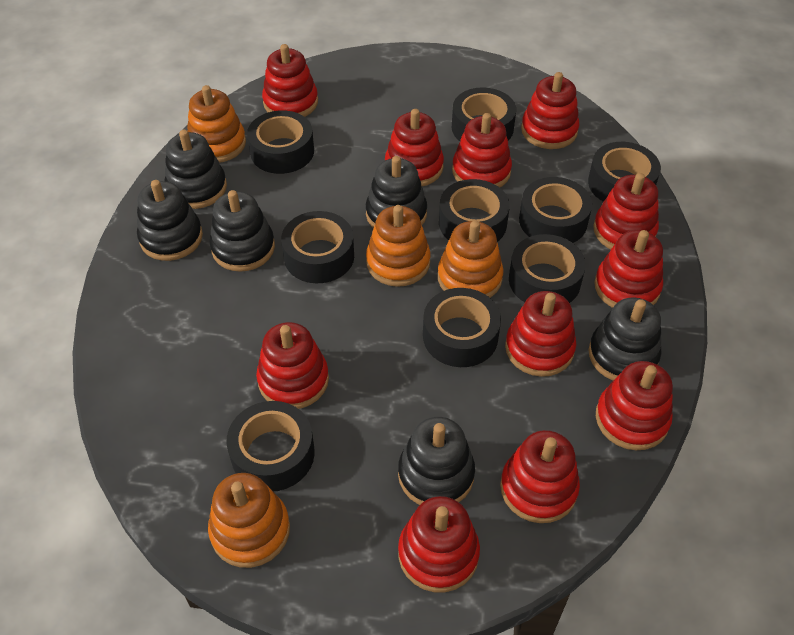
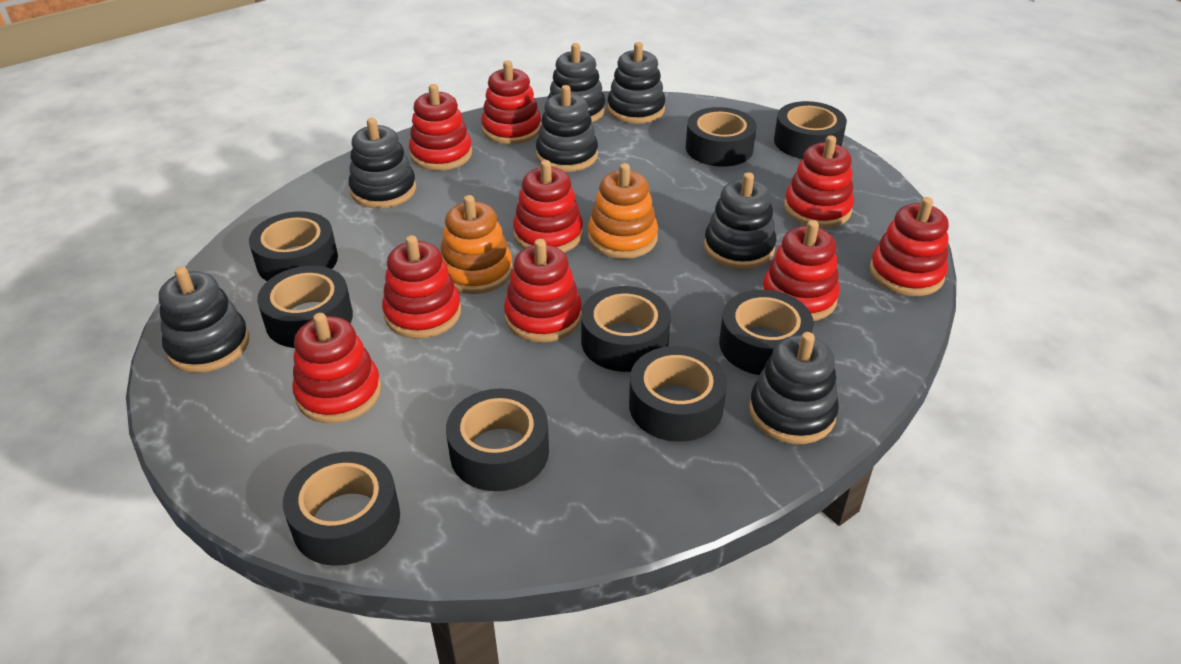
black stacking toy: [137,180,203,261] [164,130,227,209] [210,190,275,272] [366,156,427,228] [398,417,475,505] [588,297,661,381] = 6 -> [159,267,249,373] [349,118,416,208] [536,85,598,172] [547,43,605,123] [607,42,665,124] [704,172,776,269] [749,332,839,444] = 7
orange stacking toy: [187,85,246,163] [208,473,290,568] [366,205,430,287] [438,220,504,298] = 4 -> [441,195,513,294] [588,163,658,259] = 2
red stacking toy: [256,322,329,409] [262,44,318,117] [385,109,444,186] [398,496,480,592] [452,113,512,188] [500,430,580,523] [505,291,576,377] [521,72,579,149] [593,173,659,249] [594,230,663,308] [596,361,673,450] = 11 -> [292,313,381,423] [382,235,461,339] [409,84,472,171] [481,60,541,144] [504,239,582,342] [513,160,583,253] [762,220,840,321] [784,135,854,228] [870,197,949,296] = 9

